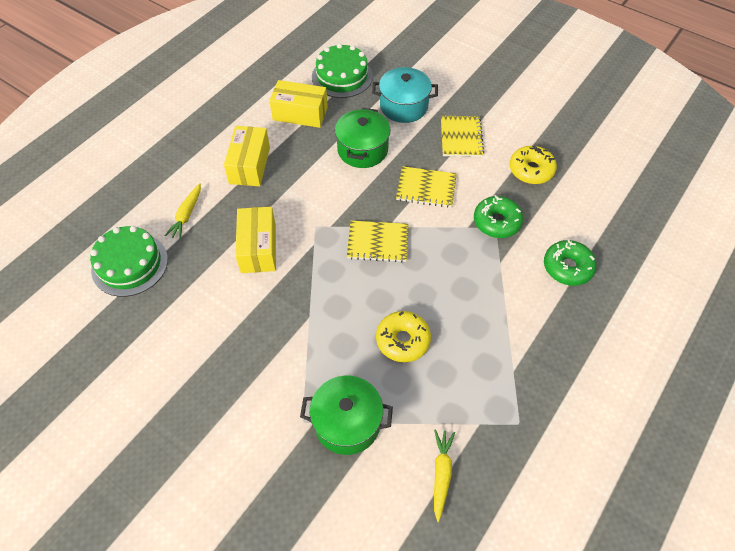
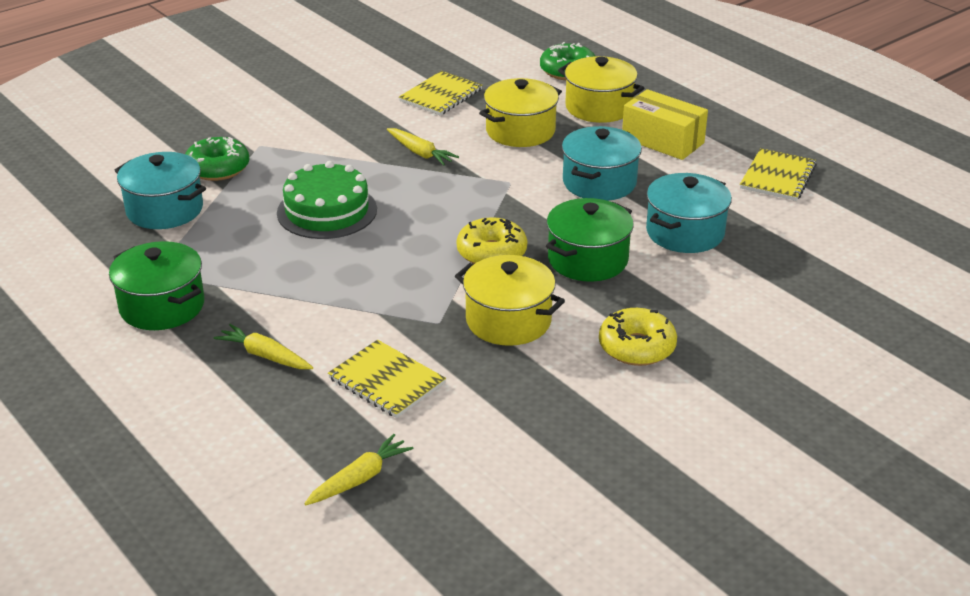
green cake: [90,226,168,297] [312,43,373,98] = 2 -> [277,161,377,239] = 1
turquoise pot: [372,67,438,123] = 1 -> [114,152,206,229] [562,126,642,201] [646,173,732,253] = 3
yellow box: [224,126,270,186] [235,207,276,273] [269,80,328,128] = 3 -> [622,89,708,160] = 1
yellow carrot: [165,183,201,240] [434,429,455,522] = 2 -> [213,324,313,369] [304,434,414,505] [387,128,459,166] = 3
yellow pot: none = 0 -> [455,255,565,346] [479,78,562,147] [558,56,644,123] = 3

